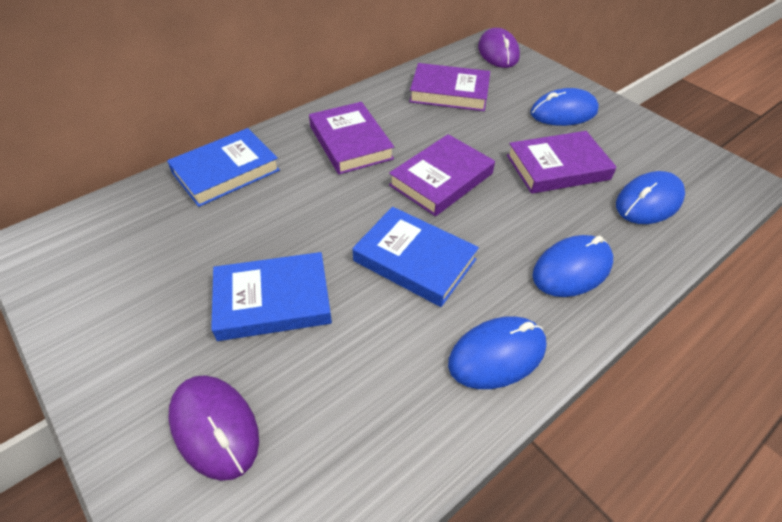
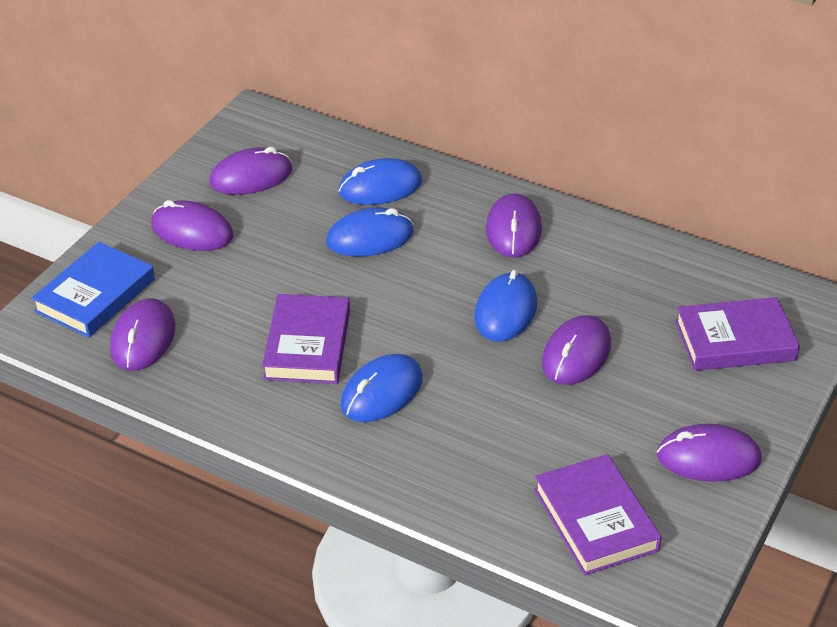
blue book: [167,128,280,207] [211,252,332,341] [352,207,479,307] = 3 -> [31,242,155,338] = 1
purple book: [309,102,394,174] [389,134,495,216] [409,63,490,111] [507,131,617,194] = 4 -> [262,294,350,384] [534,454,662,575] [675,297,800,371] = 3
purple mouse: [168,375,259,481] [478,28,520,68] = 2 -> [110,298,175,371] [151,200,234,251] [210,147,293,195] [486,193,542,258] [542,315,611,385] [657,424,762,482] = 6

